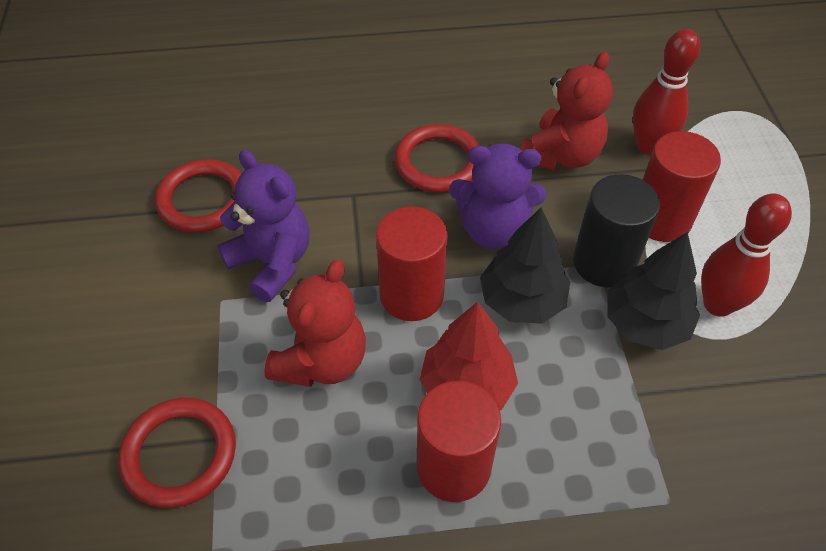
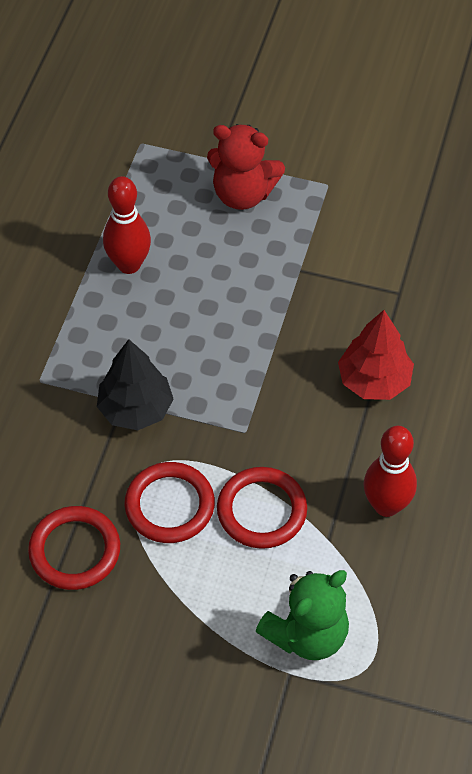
black cylinder: [573,174,660,288] = 1 -> none = 0
black tree: [480,207,570,324] [607,232,700,350] = 2 -> [97,339,174,430] = 1
green teddy bear: none = 0 -> [256,570,349,660] = 1
purple teddy bear: [217,150,310,302] [449,143,547,249] = 2 -> none = 0
red cylinder: [376,206,448,321] [417,381,501,502] [643,131,721,242] = 3 -> none = 0
red teddy bear: [264,260,366,387] [521,52,613,170] = 2 -> [207,124,285,210] = 1

